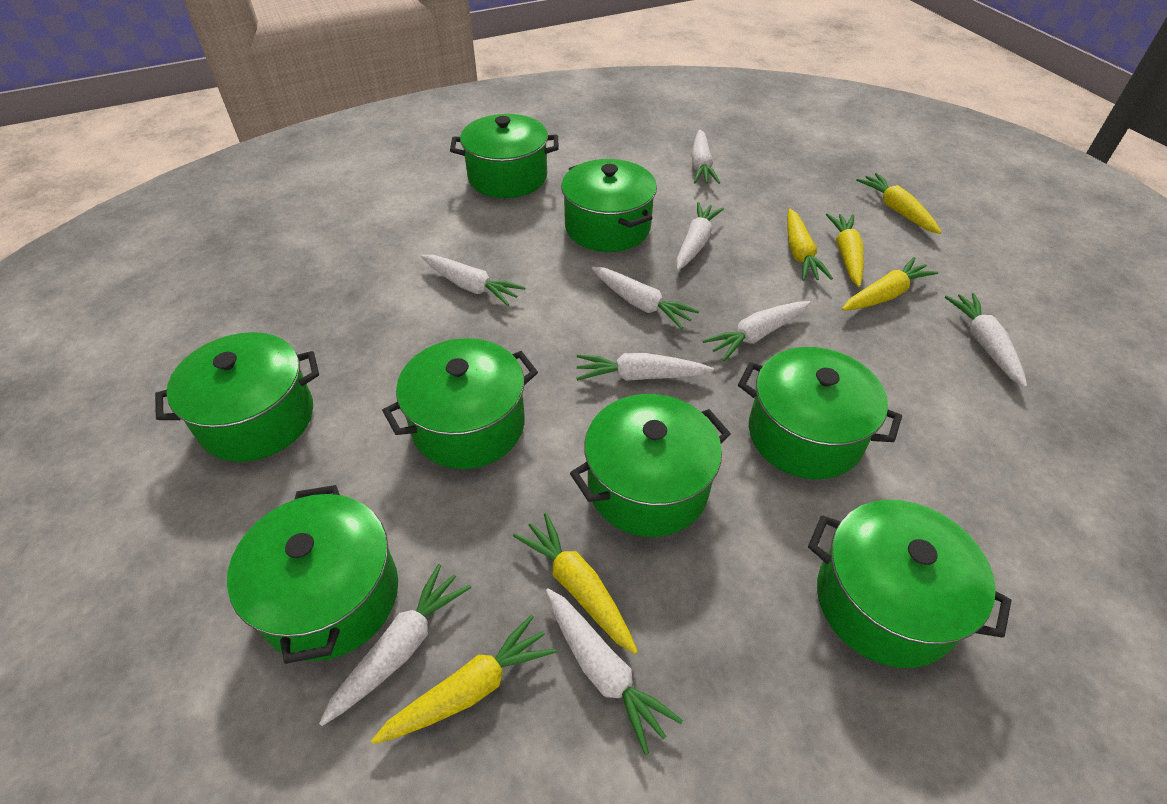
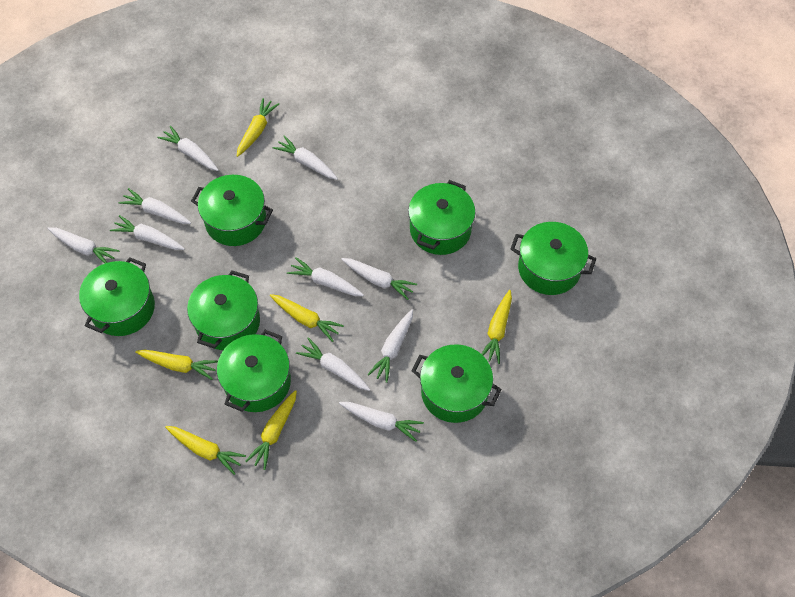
green pot: [155,332,319,462] [227,485,398,664] [382,338,538,469] [450,114,559,198] [561,159,657,252] [570,394,731,537] [738,347,902,479] [808,500,1012,668] = 8 -> [79,257,155,336] [187,270,260,350] [191,175,273,246] [217,330,291,412] [408,180,475,255] [412,344,502,423] [511,222,596,295] = 7
white carrot: [319,564,471,726] [421,255,525,306] [546,588,683,755] [576,353,714,381] [592,267,699,329] [676,202,724,270] [691,129,720,184] [703,301,811,361] [945,293,1027,388] = 9 -> [47,227,119,263] [110,215,185,250] [118,188,191,224] [157,126,219,171] [273,135,338,180] [287,257,364,296] [296,337,371,391] [339,402,424,442] [341,258,417,300] [368,309,413,383] = 10

